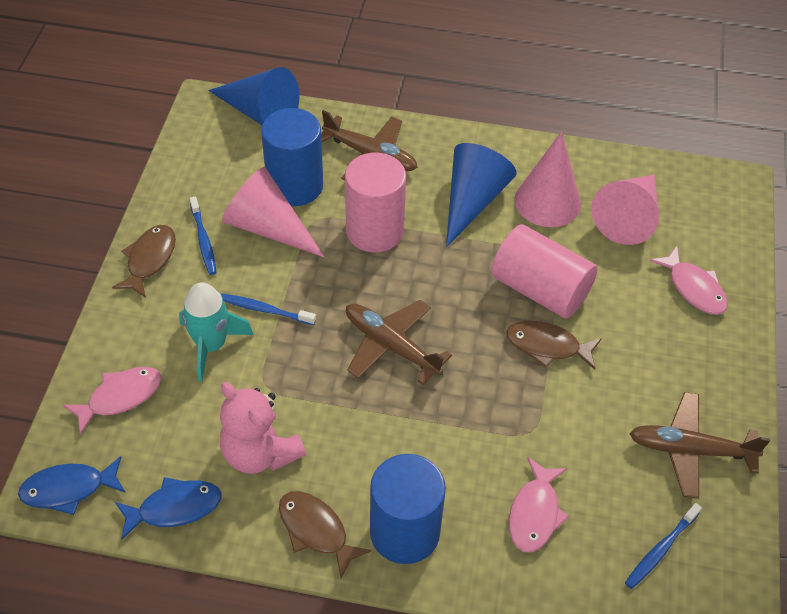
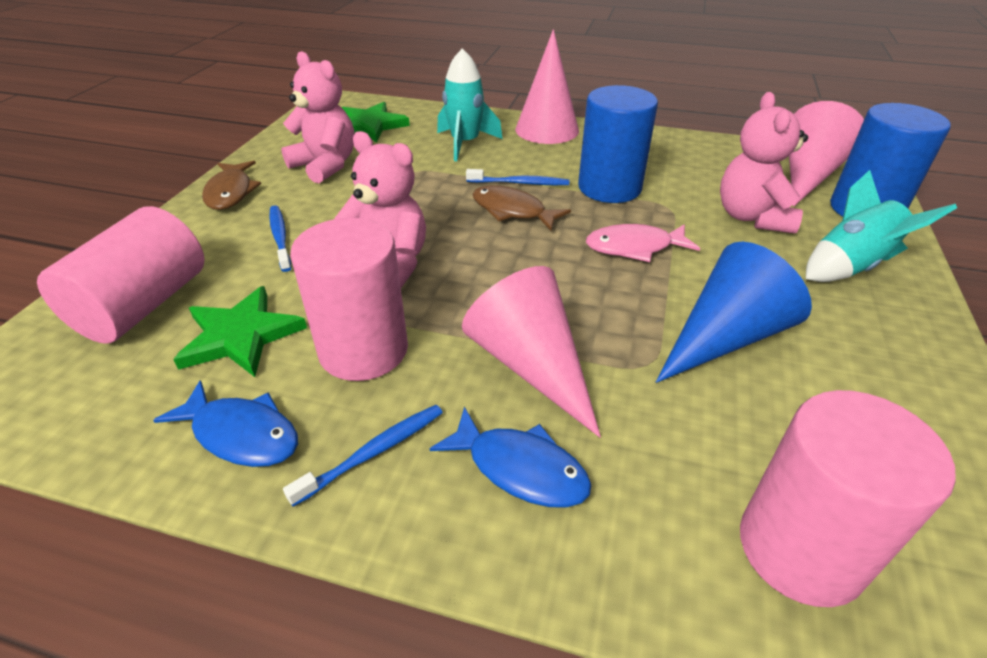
blue cone: [208,67,299,125] [446,143,517,247] = 2 -> [656,242,812,383] = 1
brown fish: [112,225,176,298] [279,491,372,579] [506,321,601,370] = 3 -> [202,160,261,210] [472,185,571,231] = 2
brown plane: [321,110,417,180] [346,300,452,385] [629,392,770,499] = 3 -> none = 0
green star: none = 0 -> [173,286,307,377] [342,102,410,143] = 2
pink cylinder: [345,153,406,252] [491,224,598,318] = 2 -> [37,206,205,344] [290,218,408,381] [740,390,956,607] = 3
pink fish: [63,367,162,434] [509,457,569,552] [650,246,728,315] = 3 -> [586,224,700,262] = 1
pink teddy bear: [220,382,306,474] = 1 -> [281,51,354,183] [333,131,426,288] [720,92,808,234] = 3
turquoise rocket: [179,282,254,382] = 1 -> [437,48,502,161] [806,170,957,282] = 2

